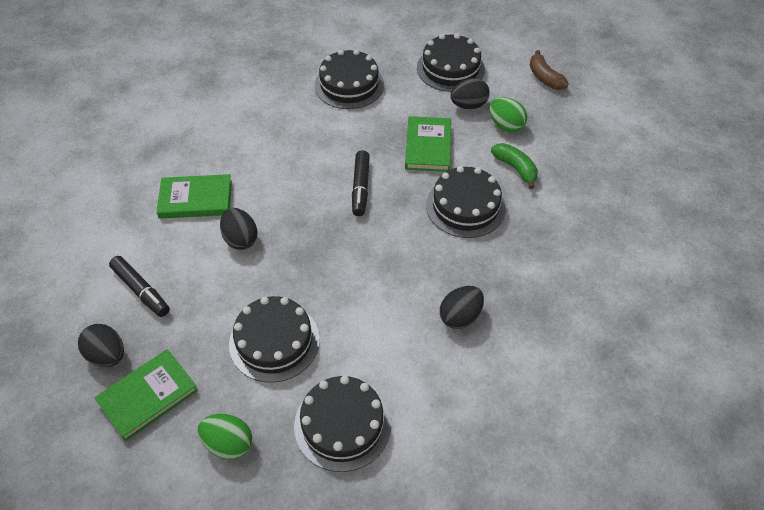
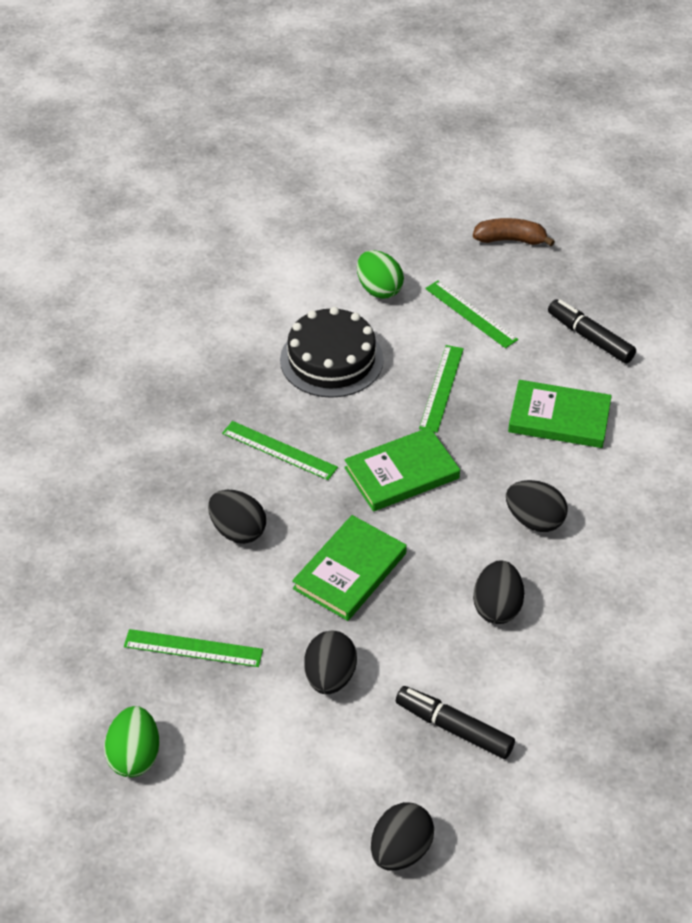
black cake: [229,296,320,383] [294,376,391,472] [315,49,384,109] [417,33,485,92] [426,166,506,238] = 5 -> [280,307,384,398] = 1
black egg: [78,324,124,367] [220,208,258,250] [440,286,484,329] [450,78,490,109] = 4 -> [208,490,266,544] [304,631,357,695] [371,802,434,871] [473,560,524,624] [506,480,567,532] = 5
green banana: [491,143,538,189] = 1 -> none = 0
green ruler: none = 0 -> [124,629,263,667] [222,421,338,480] [419,345,464,433] [425,280,518,348] = 4

